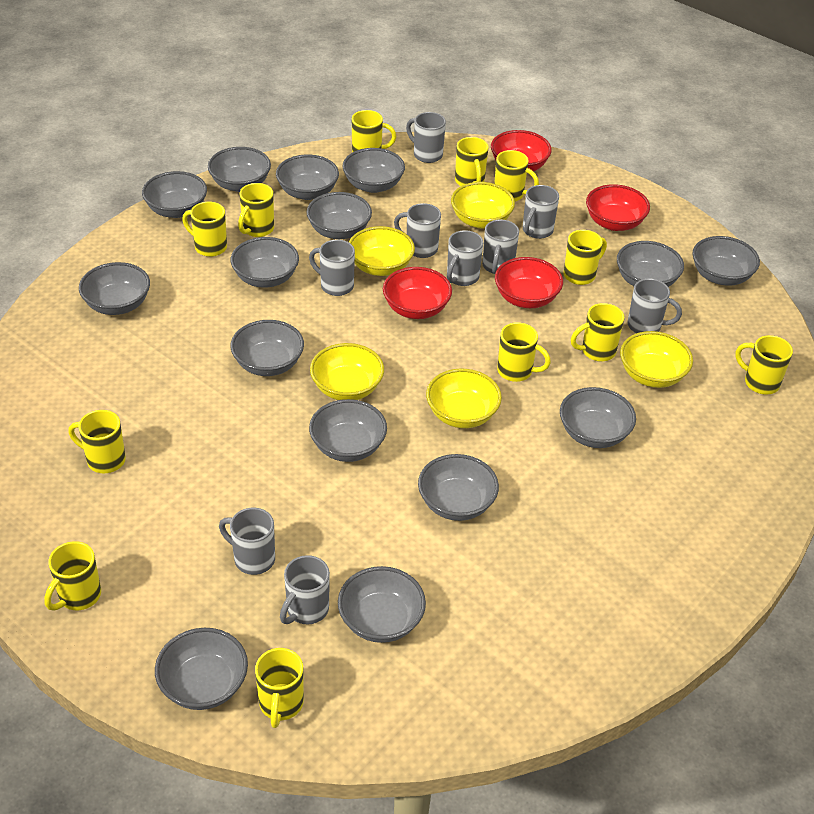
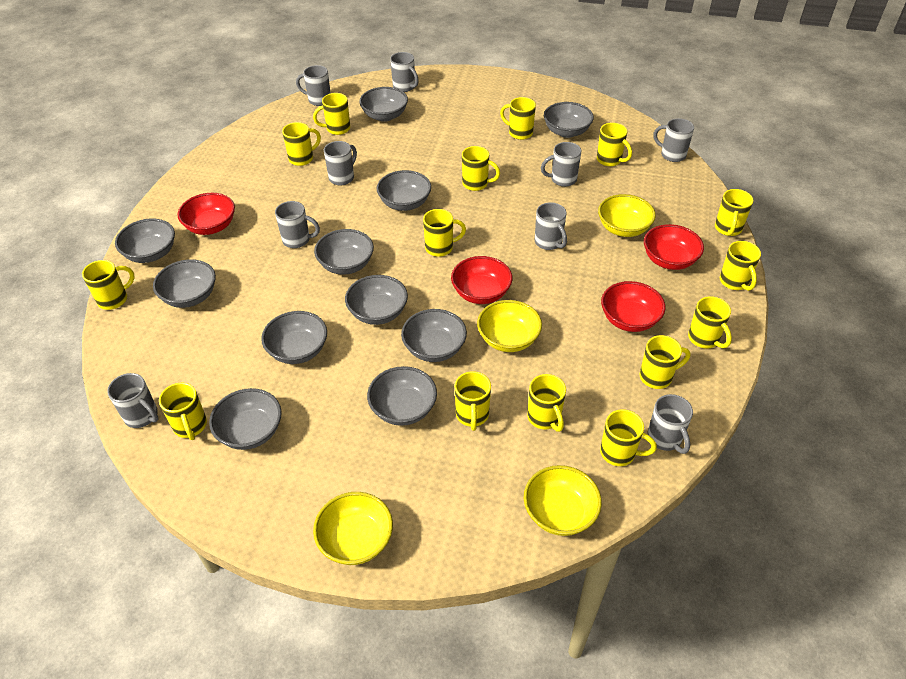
grey bowl: [79,262,150,315] [142,171,207,218] [155,628,248,710] [208,147,271,192] [231,237,299,288] [231,320,304,376] [276,155,339,200] [306,192,372,239] [309,399,387,462] [338,566,426,643] [343,148,405,193] [418,454,499,521] [560,387,636,448] [617,241,684,287] [693,236,760,286] = 15 -> [115,218,175,263] [153,259,216,308] [209,388,282,450] [261,311,327,364] [314,229,374,275] [345,275,408,325] [359,87,408,122] [367,366,437,426] [377,170,431,211] [401,309,467,362] [544,102,594,138] = 11
yellow bowl: [310,343,384,400] [349,226,415,276] [426,369,502,428] [451,182,515,228] [620,331,693,388] = 5 -> [313,492,393,565] [477,300,542,352] [524,465,602,536] [598,194,656,237] = 4
yellow mug: [44,541,101,611] [68,410,126,473] [182,202,227,257] [238,183,274,237] [255,648,304,728] [352,110,396,153] [455,137,489,186] [494,150,539,202] [497,322,551,382] [563,230,607,285] [571,303,624,361] [735,335,793,395] = 12 -> [82,260,135,310] [159,383,207,440] [282,122,321,166] [313,93,350,135] [423,209,466,257] [455,371,491,431] [462,146,500,191] [500,97,536,140] [527,374,566,432] [597,123,632,166] [600,409,657,466] [640,335,690,389] [688,296,732,349] [715,189,754,236] [720,241,761,291] = 15

